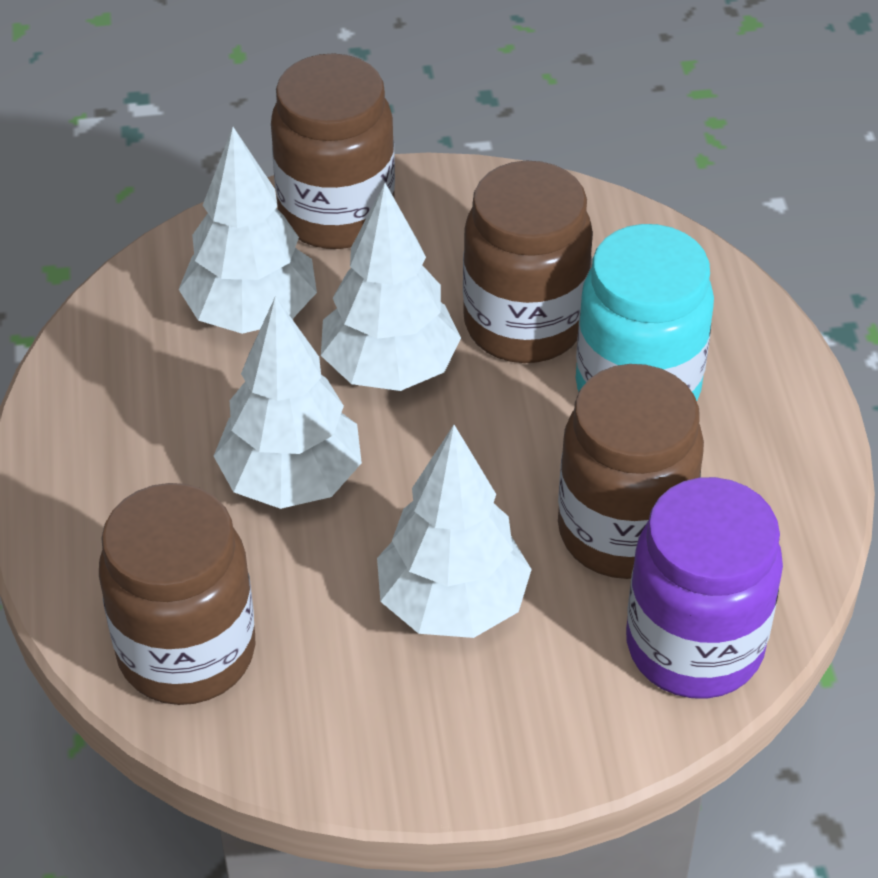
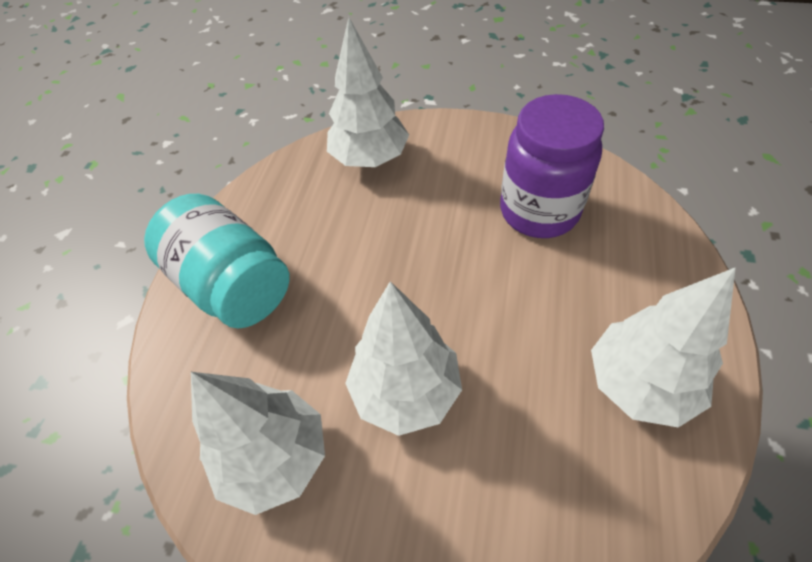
brown jar: [99,483,255,705] [271,53,395,249] [463,161,593,363] [558,364,704,579] = 4 -> none = 0

